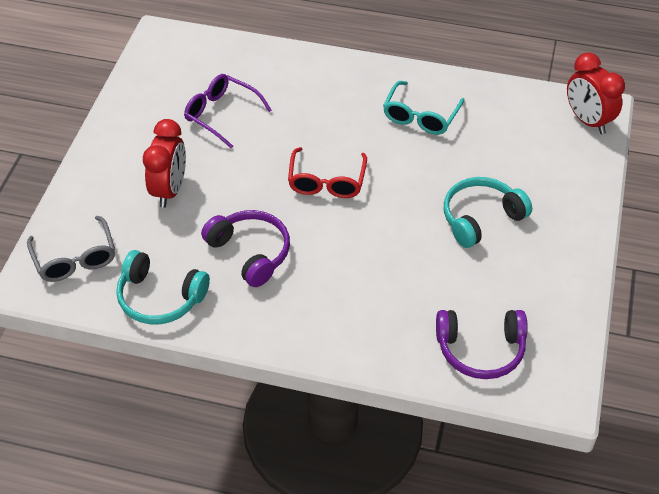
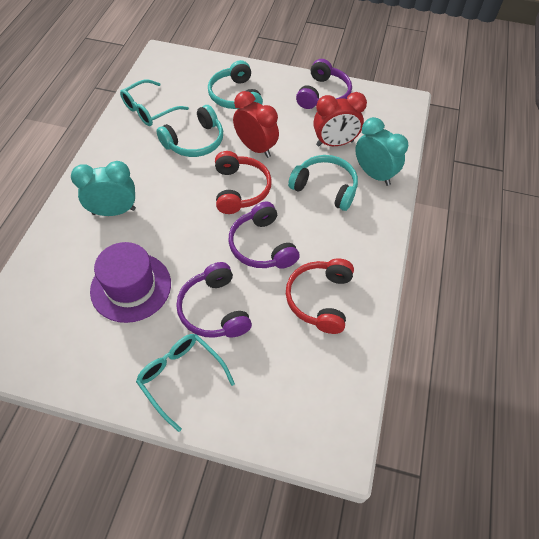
grey glasses: [27,216,115,282] = 1 -> none = 0
purple glasses: [184,74,272,148] = 1 -> none = 0
purple hat: none = 0 -> [90,242,171,323] = 1
purple headphones: [201,210,290,287] [436,310,528,379] = 2 -> [176,262,252,338] [228,202,300,269] [296,59,352,109] = 3
red glasses: [288,147,367,198] = 1 -> none = 0
red headphones: none = 0 -> [215,151,272,214] [286,258,354,334] = 2
turquoise clock: none = 0 -> [71,161,136,216] [355,117,408,186] = 2
turquoise glasses: [383,81,464,135] = 1 -> [120,79,189,126] [136,334,235,432] = 2
turquoise headphones: [116,250,210,325] [444,177,532,248] = 2 -> [157,105,223,157] [208,60,263,109] [288,155,358,211] = 3

